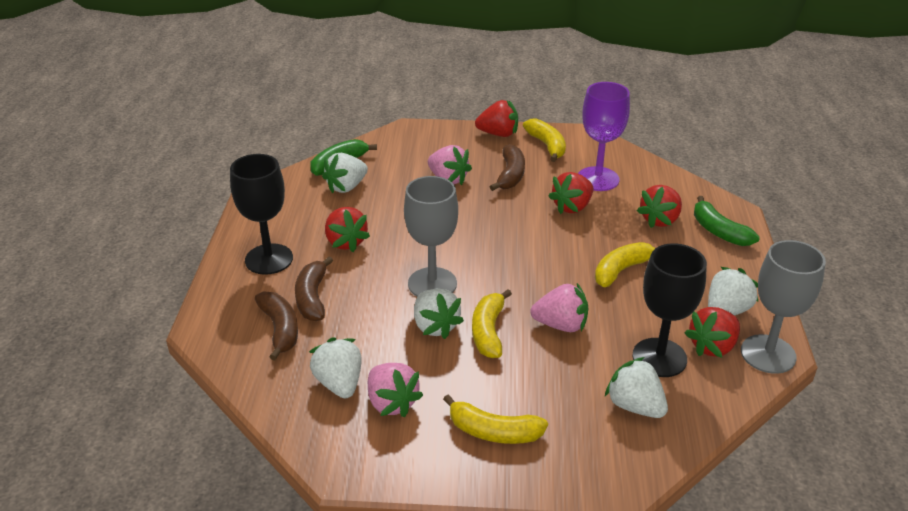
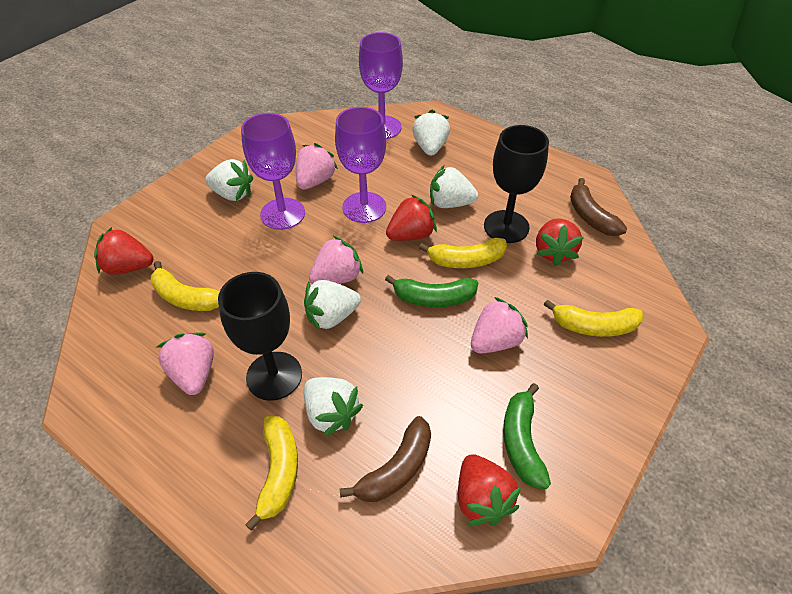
brown banana: [255,292,298,361] [295,257,333,321] [490,144,525,191] = 3 -> [340,416,431,502] [570,178,627,236] = 2
grey goblet: [404,176,458,297] [741,240,826,374] = 2 -> none = 0
pink strawberry: [368,363,423,417] [428,145,472,185] [531,283,588,332] = 3 -> [156,333,214,395] [296,143,338,190] [309,236,363,284] [471,297,528,354] = 4
purple goblet: [578,82,630,191] = 1 -> [241,113,305,230] [335,107,386,223] [359,32,403,139] = 3
red strawberry: [325,207,370,252] [475,100,518,137] [548,172,593,214] [637,185,682,228] [685,307,740,358] = 5 -> [94,227,154,275] [386,194,437,241] [458,454,521,525] [536,218,584,266] = 4

